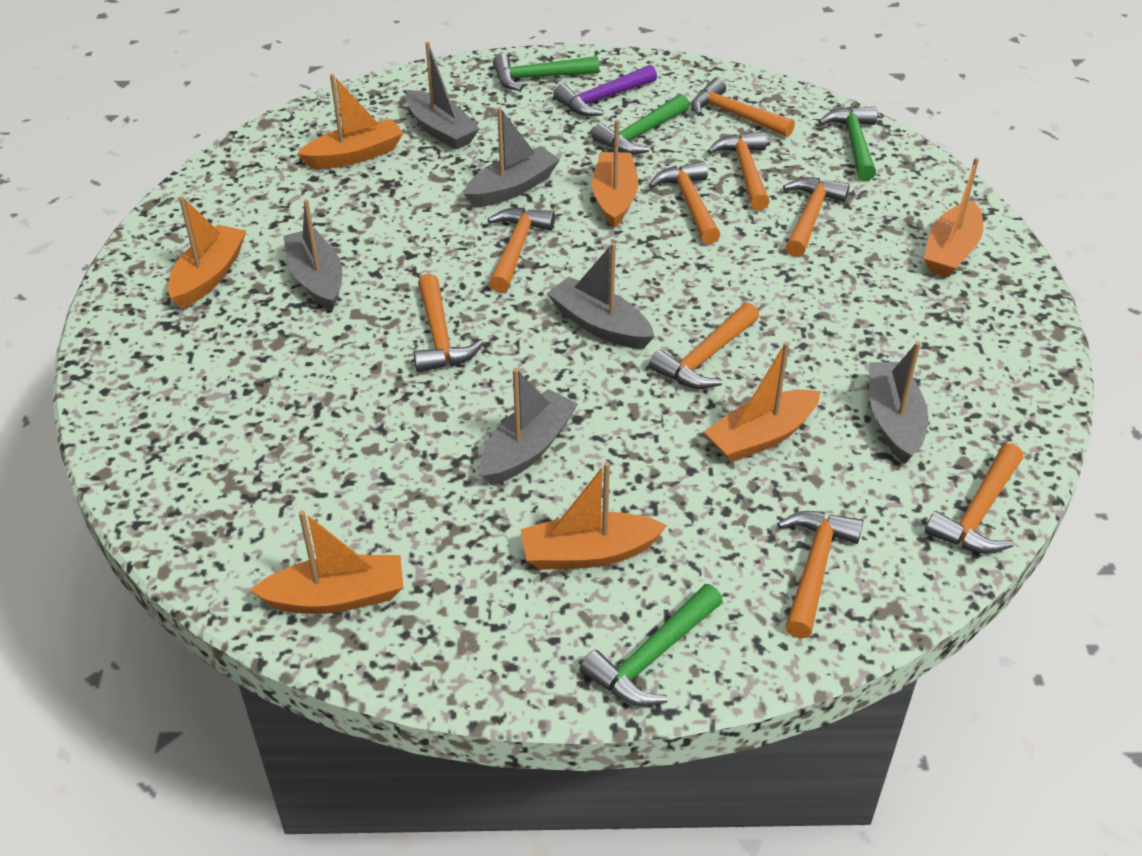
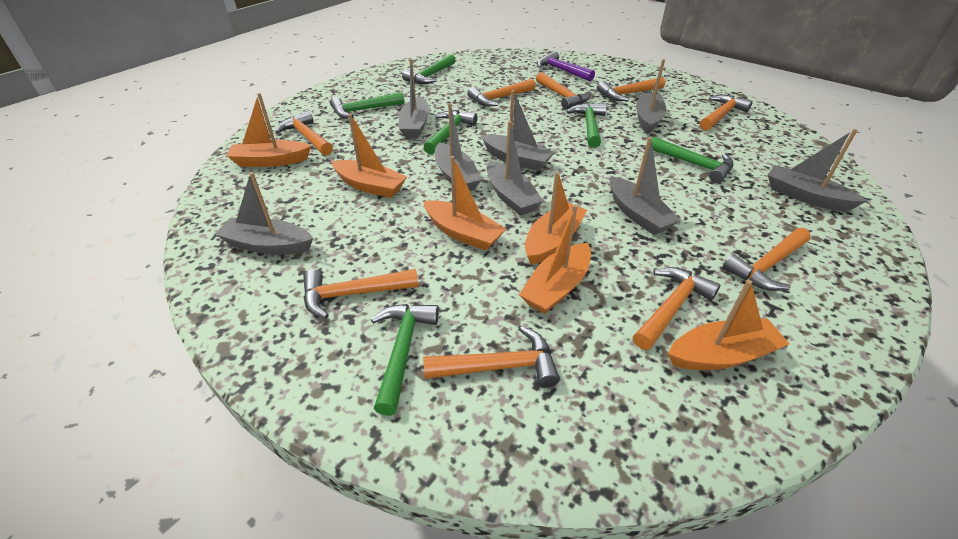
green hammer: [493,54,599,91] [580,584,723,706] [592,94,690,154] [818,106,877,181] = 4 -> [330,92,405,119] [371,304,439,416] [402,54,456,84] [424,110,478,155] [566,103,607,148] [651,137,733,183] = 6
grey boat: [283,199,342,311] [406,42,480,150] [464,107,560,207] [480,368,578,485] [547,242,655,349] [869,342,928,464] = 6 -> [215,172,313,255] [399,59,430,139] [435,103,482,191] [481,90,555,171] [487,121,543,215] [610,137,681,235] [636,59,667,134] [768,129,867,212] = 8
orange boat: [168,196,246,308] [250,510,404,614] [297,74,403,169] [520,462,667,570] [592,119,639,228] [704,342,821,462] [924,158,983,277] = 7 -> [227,93,311,167] [331,114,407,198] [423,156,506,251] [519,204,591,314] [525,172,587,265] [668,280,789,370] = 6

